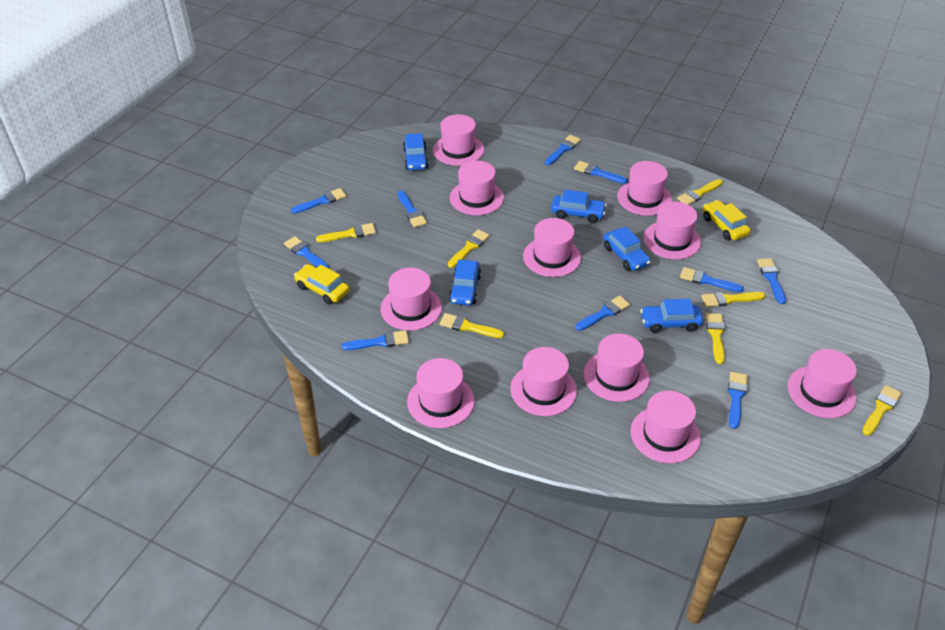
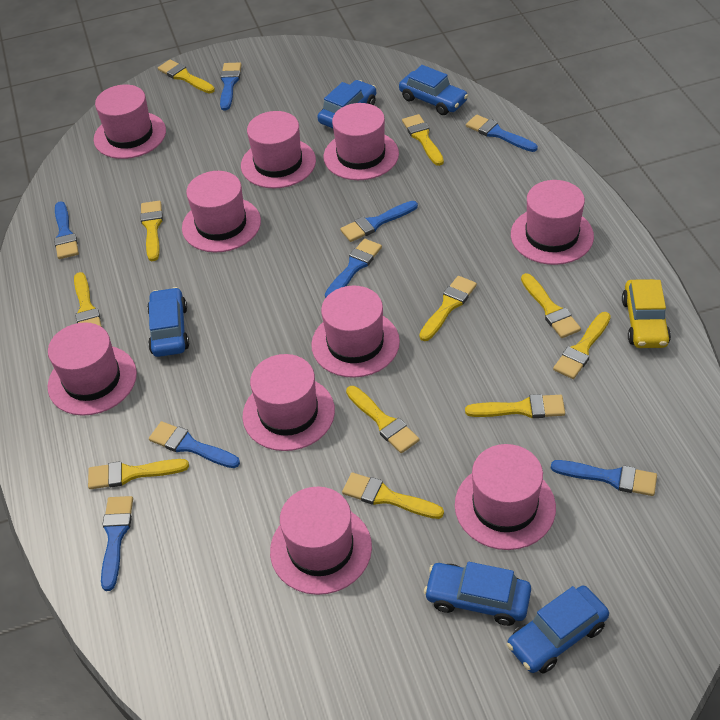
blue brush: [284,236,329,269] [291,188,346,214] [342,330,409,350] [398,191,427,228] [545,135,581,165] [574,161,628,184] [576,296,630,331] [680,267,744,292] [728,372,748,429] [757,258,786,304] = 10 -> [54,201,79,259] [101,496,133,591] [149,421,240,468] [220,63,241,110] [325,239,382,298] [340,201,418,242] [466,115,538,152] [551,460,657,496] = 8
pink hat: [381,268,442,331] [407,358,475,428] [433,114,484,166] [450,161,504,215] [510,347,577,416] [523,218,581,277] [584,334,650,402] [617,161,672,216] [630,391,701,463] [643,202,701,259] [788,349,857,418] = 11 -> [48,322,137,416] [94,85,166,159] [182,171,261,253] [241,111,316,188] [243,354,335,451] [270,487,372,595] [311,286,400,378] [324,103,399,180] [455,444,556,550] [511,180,594,265] = 10
yellow brush: [316,223,376,242] [440,313,504,338] [448,229,490,268] [677,179,723,205] [702,292,766,307] [706,313,725,364] [862,385,902,436] = 7 -> [74,272,102,327] [88,459,189,489] [140,201,163,261] [158,59,215,93] [342,472,444,519] [346,386,419,453] [402,114,444,166] [419,276,477,341] [465,394,565,418] [521,273,581,338] [553,312,611,379] = 11
yellow car: [294,264,350,304] [703,200,750,240] = 2 -> [622,279,671,348] = 1

